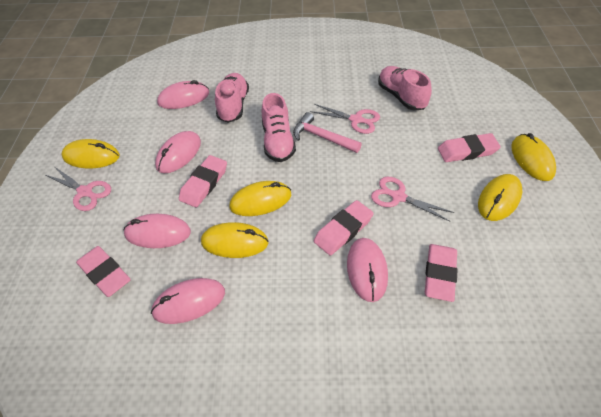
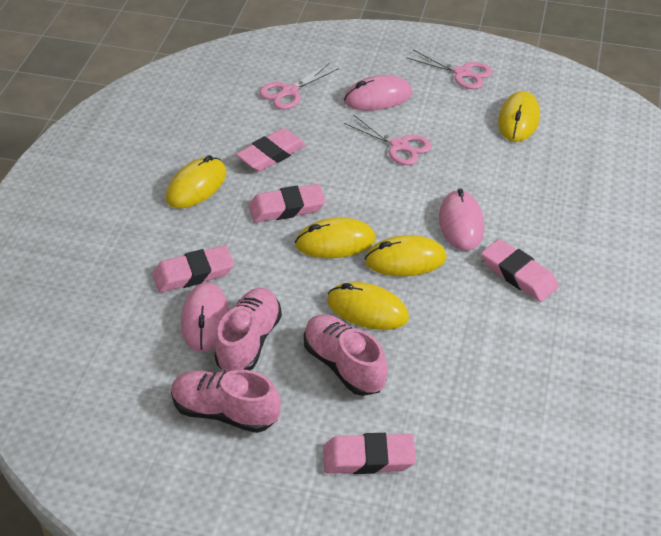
pink hammer: [293,112,362,153] = 1 -> none = 0
pink mouse: [123,214,191,248] [151,278,225,324] [155,131,201,173] [157,80,209,109] [347,238,388,302] = 5 -> [181,282,229,352] [344,75,412,111] [439,189,484,251] = 3

